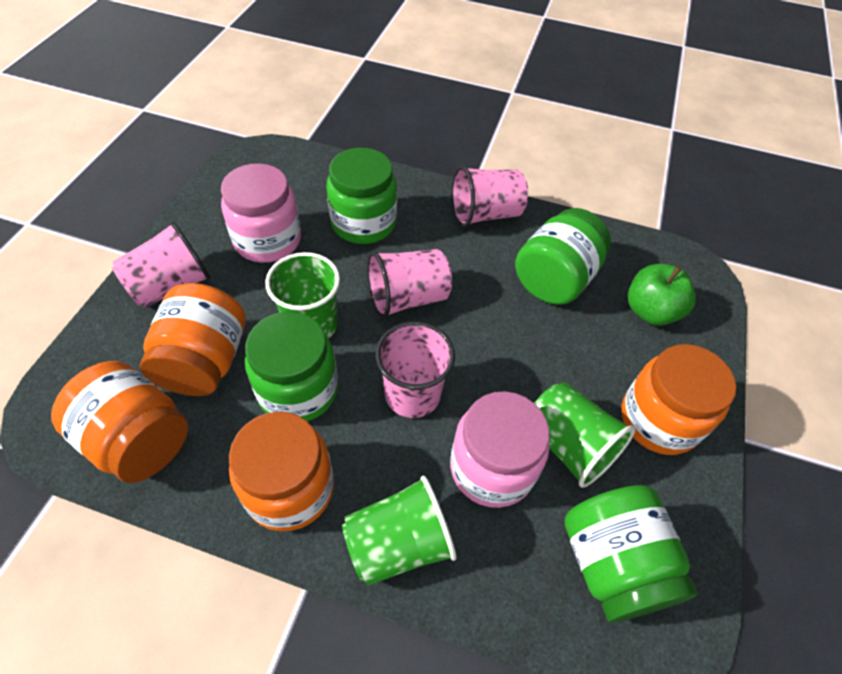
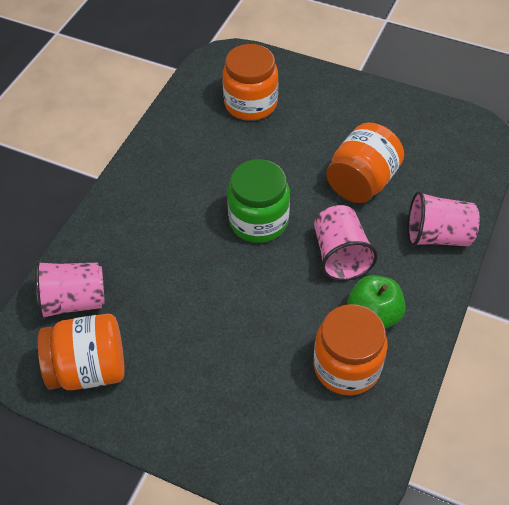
green cup: [265,252,340,339] [342,476,457,586] [535,382,635,488] = 3 -> none = 0
green jar: [245,311,338,421] [327,148,397,244] [515,208,611,305] [565,485,697,622] = 4 -> [227,159,290,243] = 1
pink cup: [112,222,210,308] [367,249,452,318] [375,321,455,418] [451,166,528,227] = 4 -> [35,261,105,320] [314,205,378,281] [408,191,480,247] = 3
pink jar: [221,163,301,263] [450,391,550,508] = 2 -> none = 0

